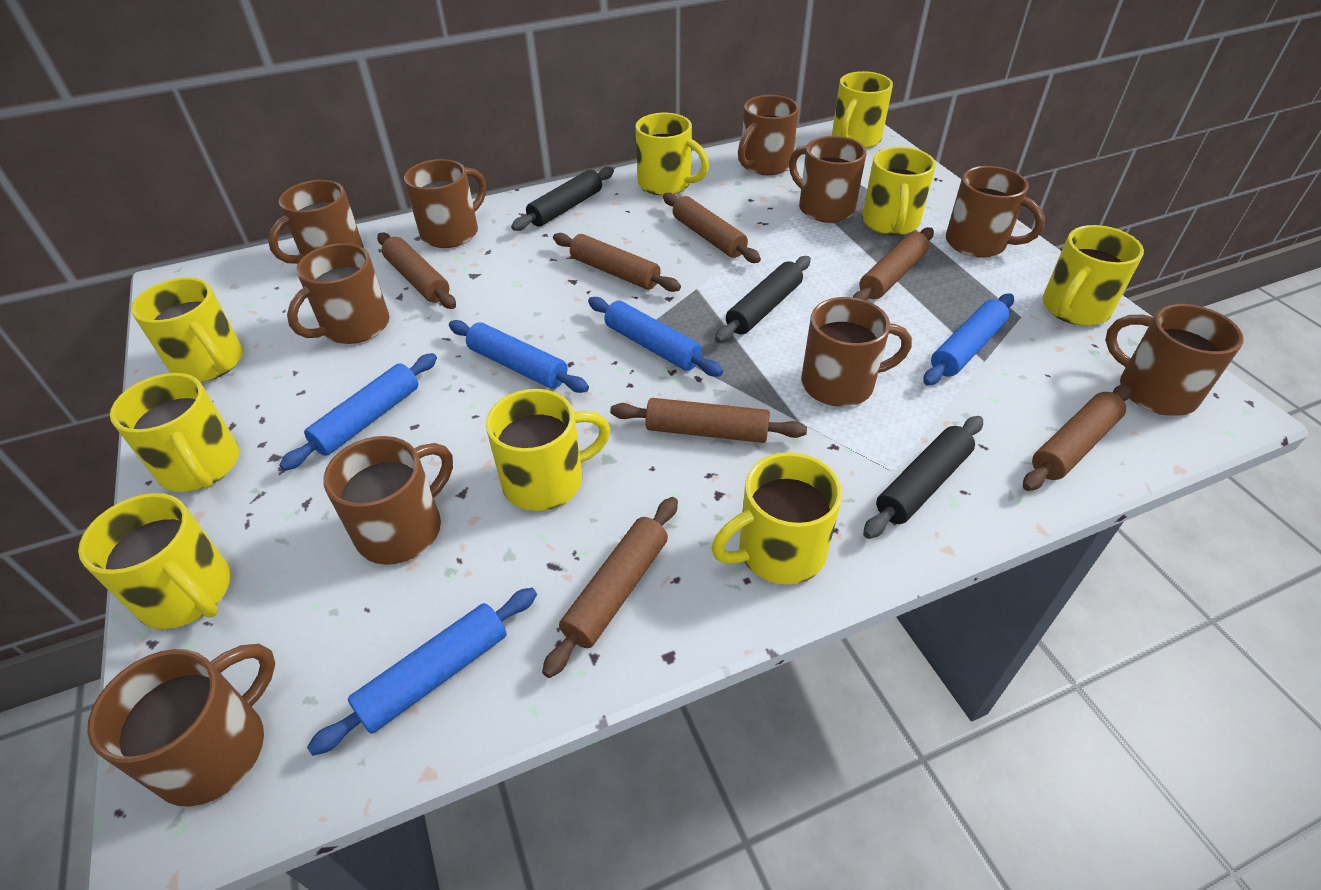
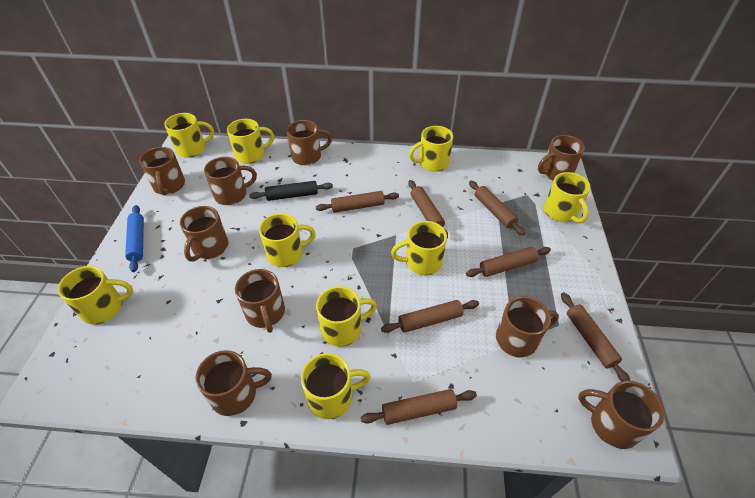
black rolling pin: [511,167,614,231] [715,256,811,343] [863,416,983,539] = 3 -> [249,181,333,201] = 1
blue rolling pin: [279,353,437,471] [307,588,537,756] [449,320,589,393] [588,297,723,377] [923,293,1014,386] = 5 -> [125,205,144,272] = 1
brown mug: [87,644,275,807] [268,180,364,264] [287,243,389,344] [323,436,453,565] [404,159,486,248] [738,95,799,175] [789,136,867,223] [801,297,912,407] [946,166,1045,258] [1105,304,1244,416] = 10 -> [139,147,185,195] [180,206,228,262] [195,350,272,416] [204,157,257,205] [235,269,285,333] [287,120,332,165] [496,296,559,358] [538,135,585,181] [578,381,665,449] = 9

